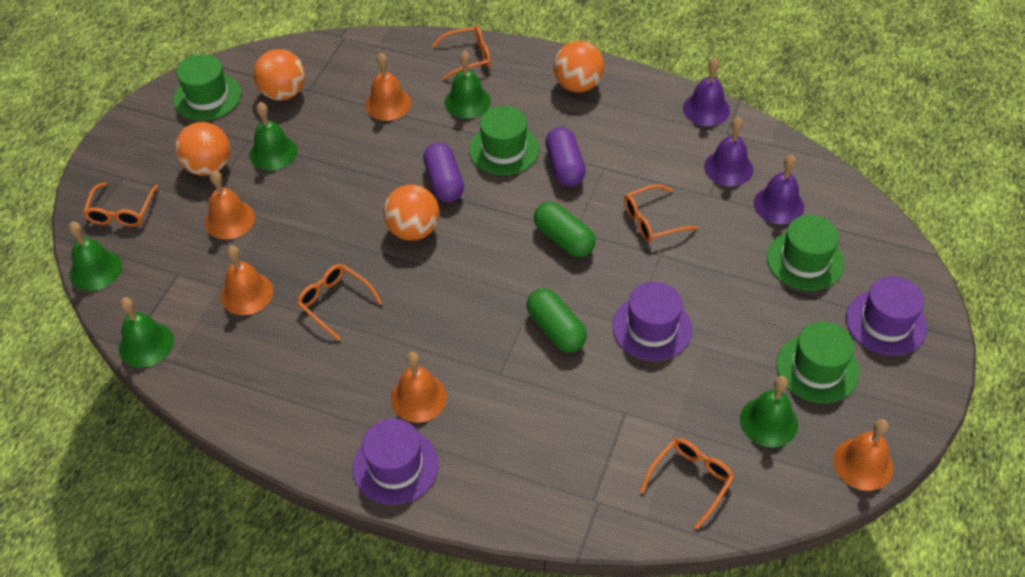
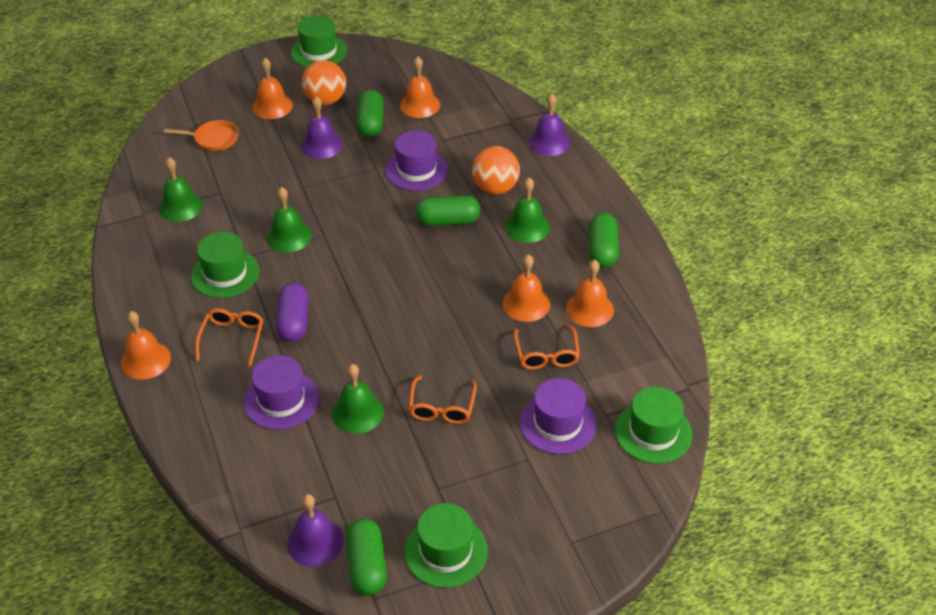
green bell: [68,222,122,291] [119,297,174,367] [249,102,298,171] [445,51,491,119] [740,376,798,447] = 5 -> [158,157,203,222] [267,187,312,252] [332,364,384,434] [505,178,550,243] = 4
green capsule: [526,288,587,352] [534,202,595,257] = 2 -> [346,518,387,596] [356,90,384,137] [416,196,481,226] [589,213,619,267] = 4
orange ball: [175,122,230,176] [254,49,305,100] [383,185,439,241] [554,41,604,92] = 4 -> [302,60,346,105] [472,146,520,194] = 2
orange glasses: [83,182,158,227] [297,264,382,341] [432,26,491,80] [624,184,698,242] [640,438,734,529] = 5 -> [195,309,264,366] [408,376,477,424] [514,325,580,369] = 3
orange pan: none = 0 -> [164,120,238,151] = 1
purple capsule: [423,143,464,202] [545,127,586,186] = 2 -> [276,283,309,342] = 1

